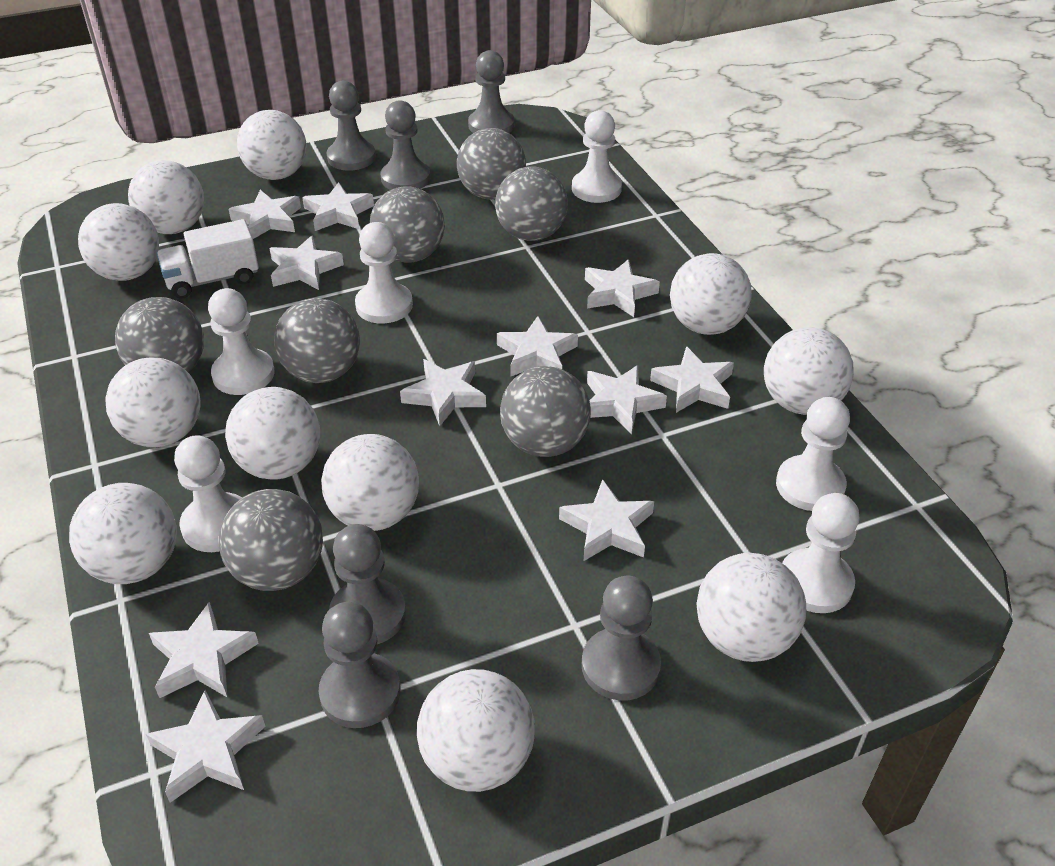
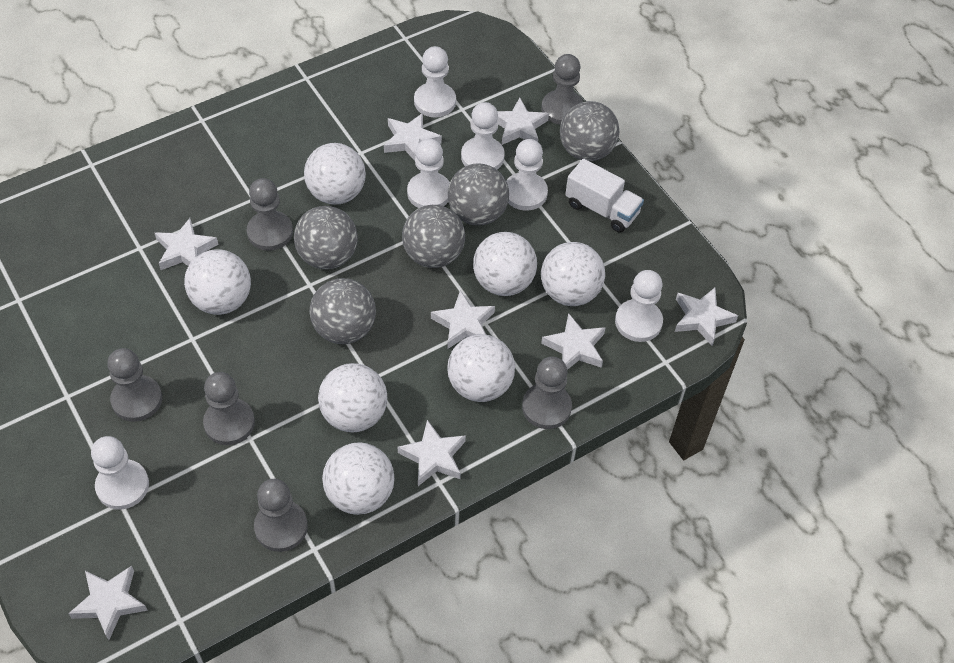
grey ball: [115,297,204,372] [218,489,323,591] [274,298,360,383] [370,186,445,263] [457,128,526,200] [495,166,568,241] [500,366,591,457] = 7 -> [294,206,358,269] [309,278,376,344] [402,205,465,268] [448,163,509,226] [560,101,619,161] = 5
white ball: [69,483,177,584] [78,203,159,281] [105,358,200,448] [128,160,204,234] [225,387,320,480] [237,110,307,180] [321,434,419,531] [417,669,535,792] [670,253,752,335] [696,553,806,662] [764,327,854,415] = 11 -> [184,249,251,315] [304,143,366,205] [318,363,387,433] [322,442,394,515] [447,334,515,402] [473,232,537,296] [541,242,605,306] = 7
white star: [146,690,266,803] [149,602,259,698] [229,190,301,239] [269,236,344,290] [302,182,374,231] [400,359,486,426] [497,316,578,376] [559,479,654,561] [585,259,660,317] [587,365,667,435] [650,346,734,413] = 11 -> [68,566,148,640] [155,218,218,270] [384,113,442,161] [398,420,466,486] [431,290,495,349] [497,98,549,145] [541,313,606,370] [675,288,738,346] = 8

